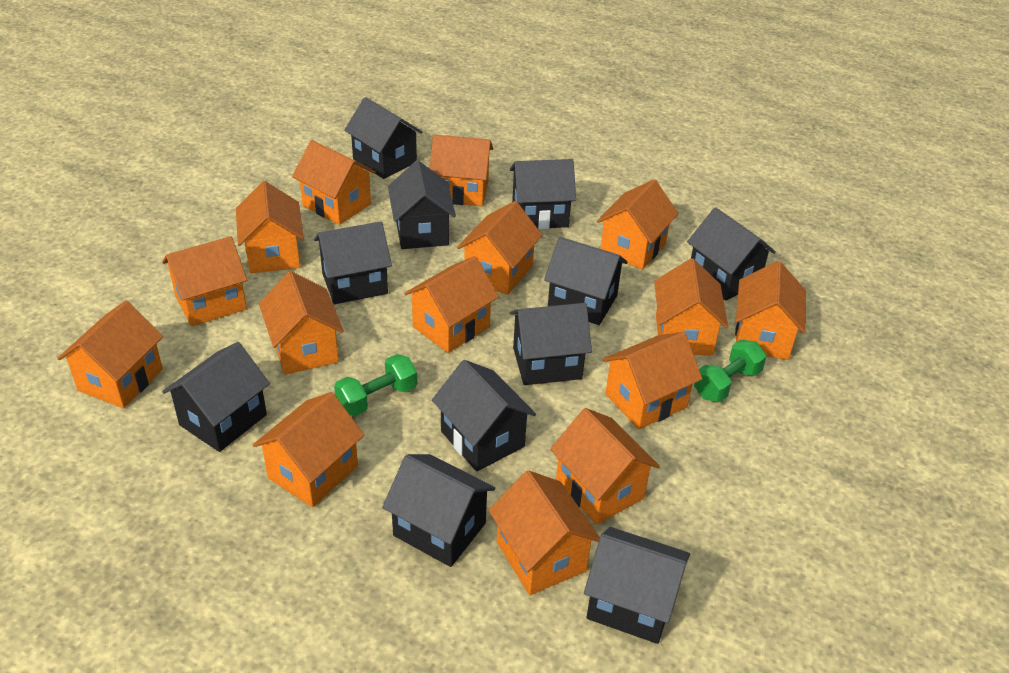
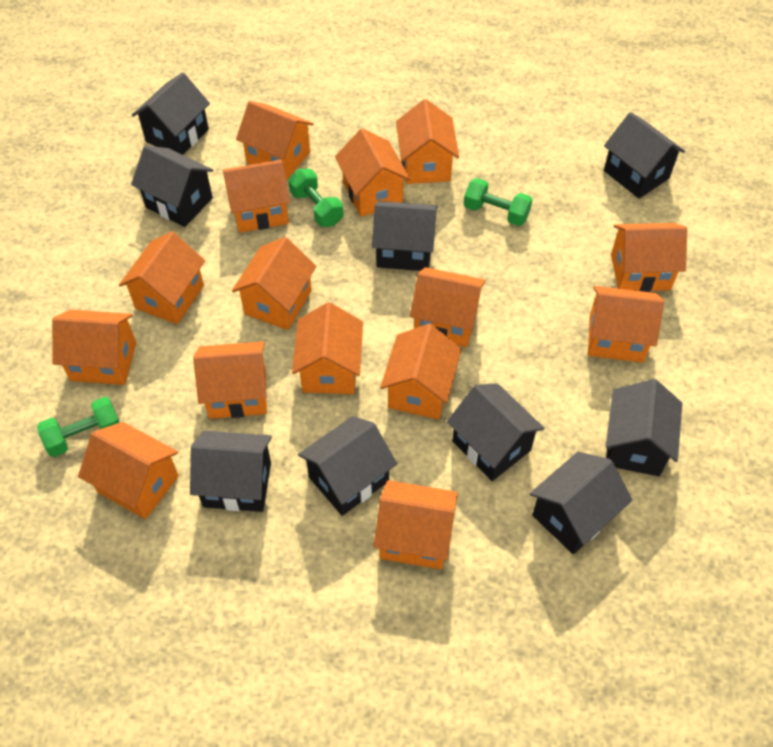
black house: [162,342,270,452] [314,221,392,304] [344,97,422,179] [382,454,495,567] [388,160,456,249] [432,360,536,471] [510,159,576,229] [510,303,592,385] [544,237,628,325] [584,527,690,644] [687,207,776,301] = 11 -> [131,146,213,227] [132,72,210,155] [190,431,272,512] [298,416,397,516] [372,201,437,271] [447,383,545,481] [530,452,632,554] [604,112,685,198] [606,379,682,476] = 9
green dumbbell: [334,354,417,416] [694,340,767,402] = 2 -> [37,397,120,457] [288,169,344,227] [464,178,533,226] = 3

